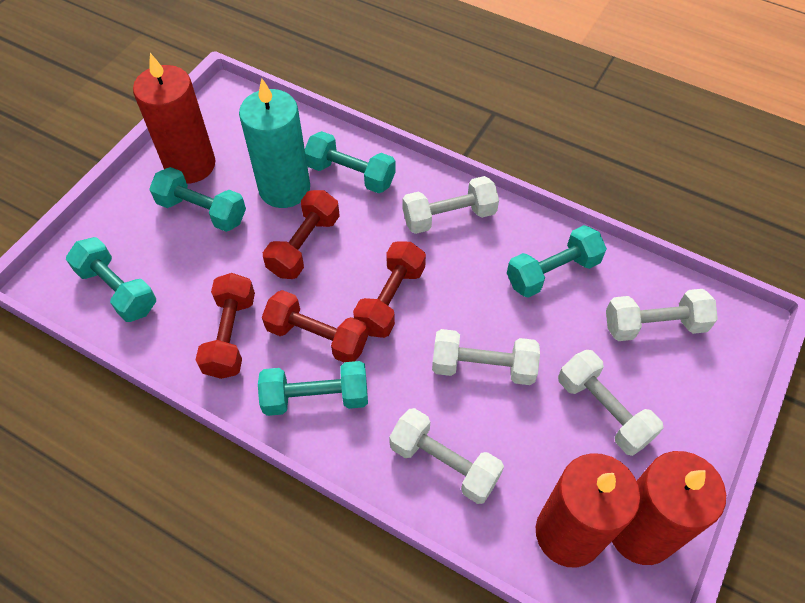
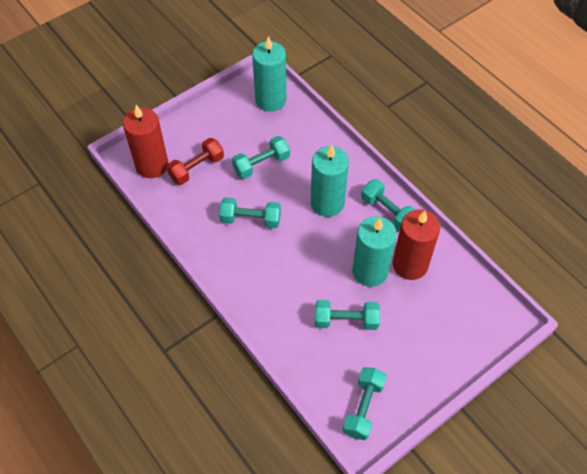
red candle: [133,53,216,184] [536,453,641,568] [612,451,726,565] = 3 -> [123,105,168,178] [393,209,440,280] = 2
red dumbbell: [196,273,255,379] [262,290,368,363] [263,190,340,279] [353,242,426,338] = 4 -> [167,138,224,185] = 1
turquoise candle: [239,78,310,208] = 1 -> [252,36,286,112] [311,144,349,217] [352,216,397,287] = 3
white dumbbell: [389,408,504,504] [403,176,499,234] [432,329,540,385] [558,350,663,456] [606,289,718,341] = 5 -> none = 0

